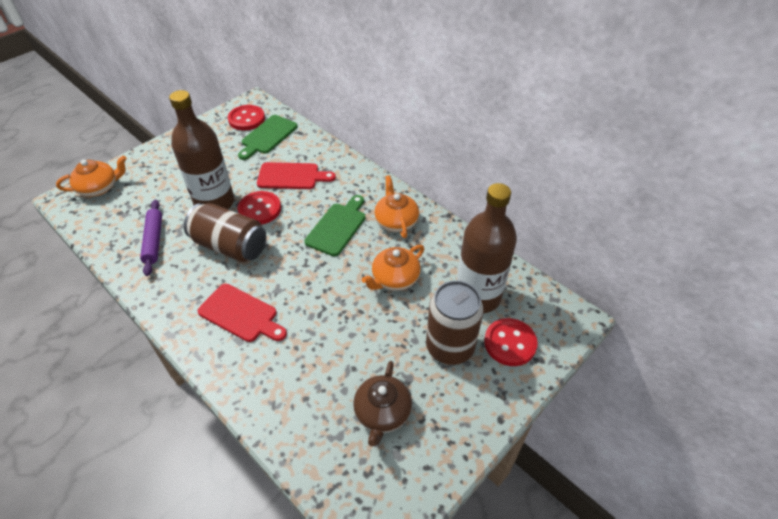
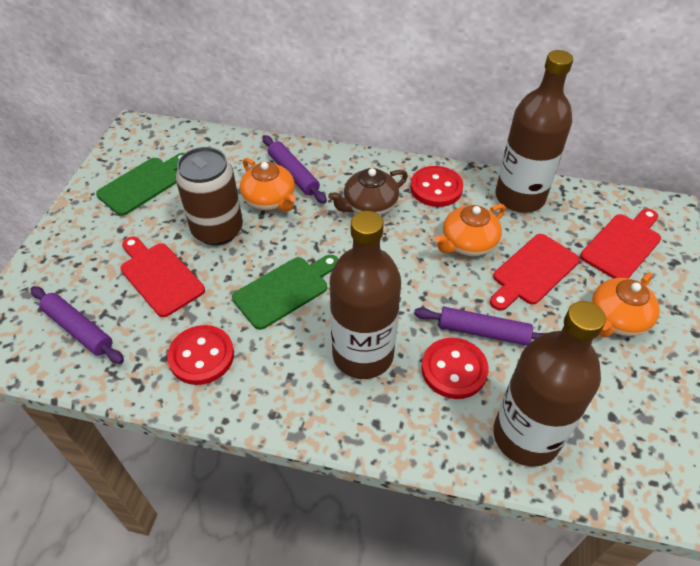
brown bottle: [169,90,234,209] [457,183,517,313] = 2 -> [330,211,401,379] [493,301,606,467] [495,50,573,213] = 3
brown can: [184,203,266,262] [426,281,484,365] = 2 -> [175,147,243,245] = 1
purple rolling pin: [140,200,162,276] = 1 -> [30,286,124,364] [262,135,327,204] [414,307,546,346] = 3
red cutting board: [198,284,287,342] [257,162,336,189] = 2 -> [120,236,205,317] [490,234,580,311] [580,209,661,279] = 3

